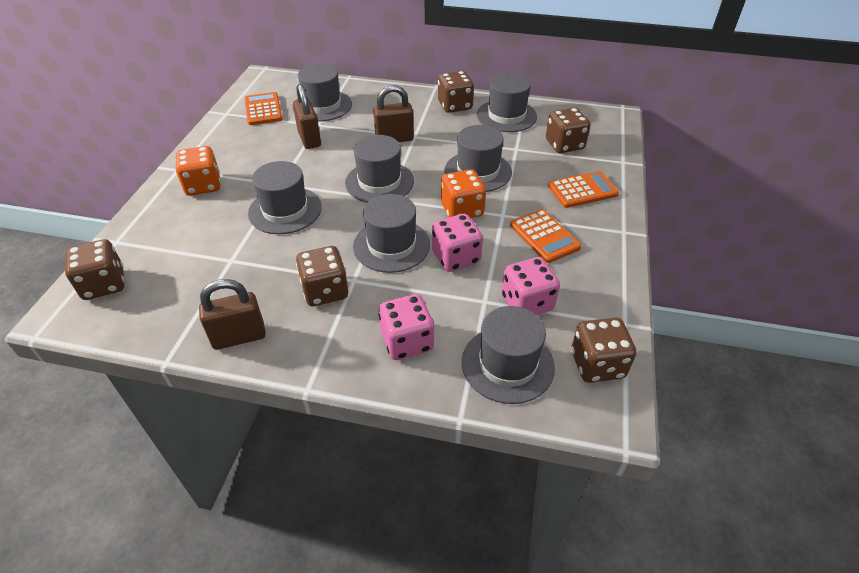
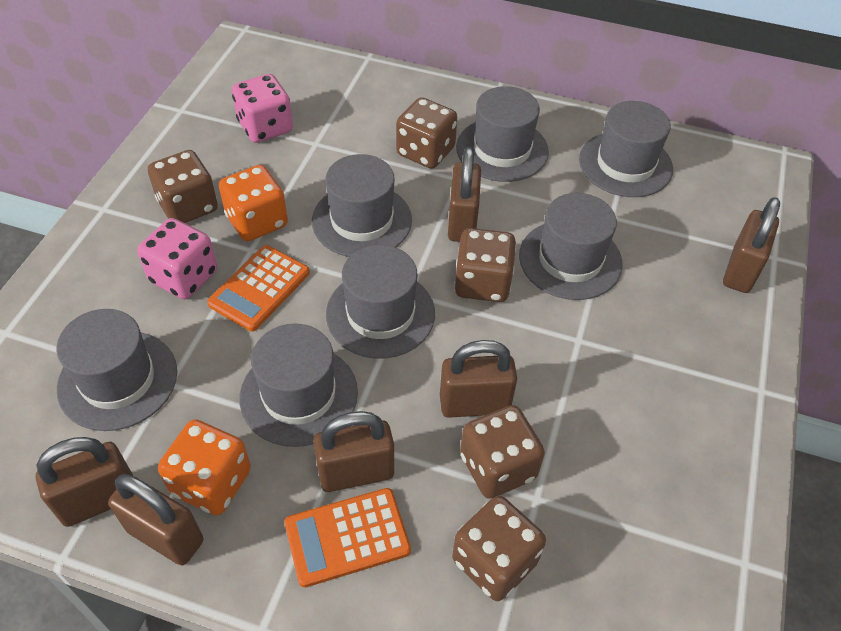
brown padlock: [199,279,266,350] [293,84,321,149] [373,85,414,142] = 3 -> [36,437,133,527] [108,474,203,565] [313,411,394,492] [440,340,517,418] [448,147,481,242] [723,197,780,293] = 6
orange calculator: [245,92,282,125] [510,209,581,263] [548,171,619,208] = 3 -> [207,245,310,331] [284,488,411,588] = 2
pink dice: [378,294,434,360] [432,214,483,272] [502,257,560,315] = 3 -> [137,218,217,299] [232,74,293,143] = 2

